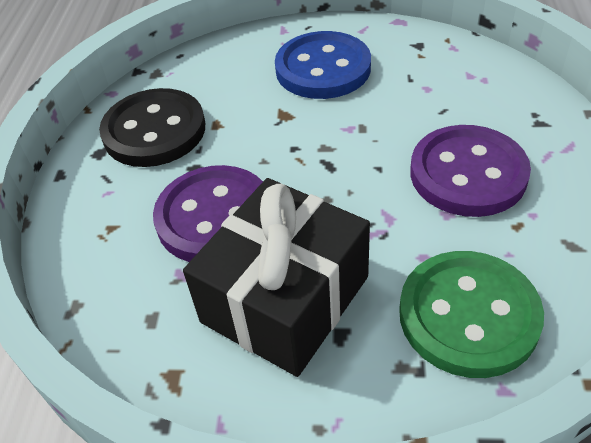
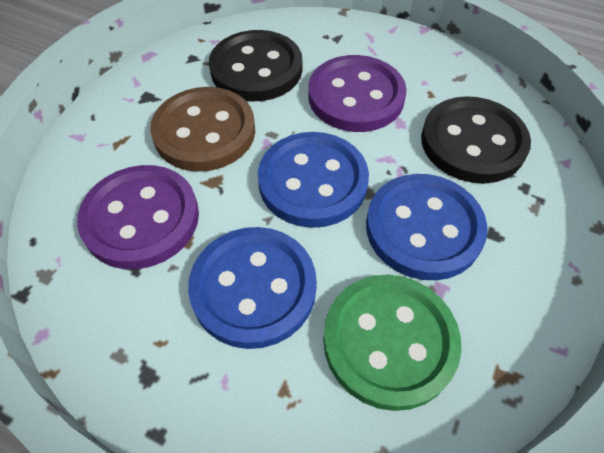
black button: [99,88,205,167] = 1 -> [209,30,302,102] [421,96,531,183] = 2
black gift: [183,178,370,377] = 1 -> none = 0
blue button: [275,31,371,99] = 1 -> [188,227,317,349] [258,132,369,228] [366,174,488,280] = 3
brown button: none = 0 -> [150,87,255,172] = 1

